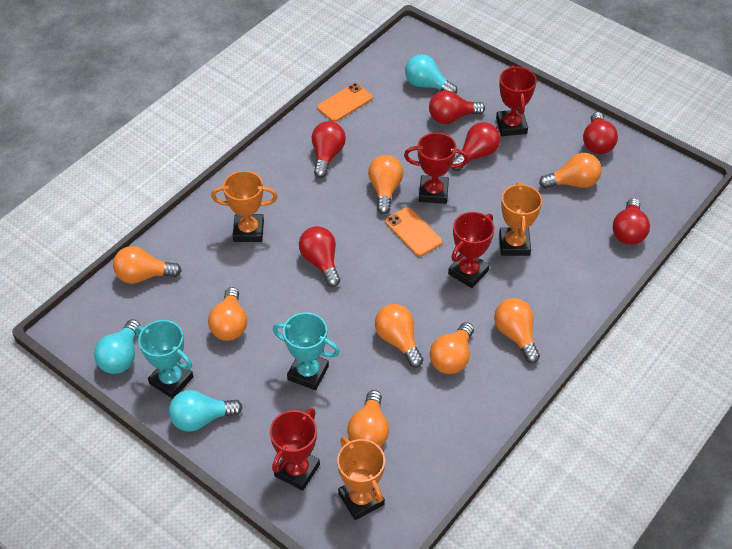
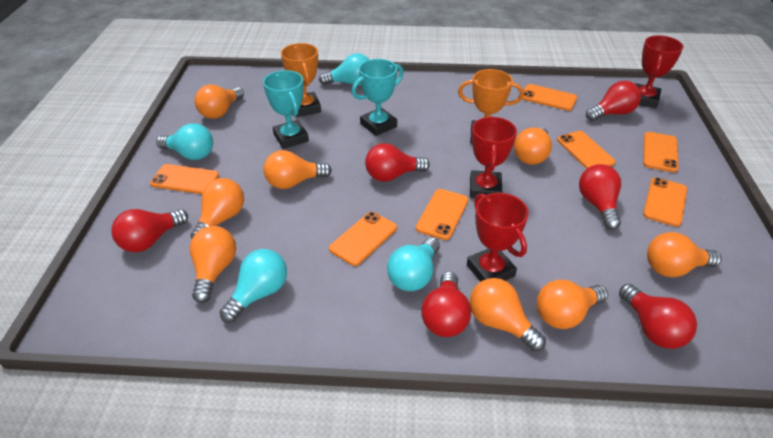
orange phone: [317,83,373,122] [385,207,442,257] = 2 -> [150,164,219,194] [329,212,397,266] [416,189,469,240] [522,84,577,111] [557,131,616,169] [643,132,679,172] [643,178,687,227] = 7
orange trophy: [211,171,278,242] [337,437,385,520] [499,182,542,256] = 3 -> [281,43,321,117] [458,69,524,144] = 2
red trophy: [270,408,320,491] [404,133,468,204] [448,212,494,288] [496,65,537,136] = 4 -> [467,193,529,282] [470,117,517,198] [635,35,683,108] = 3
turquoise light bulb: [94,319,140,374] [169,390,243,431] [405,54,457,94] = 3 -> [156,123,213,160] [220,249,287,323] [319,53,369,85] [387,237,440,291] = 4

